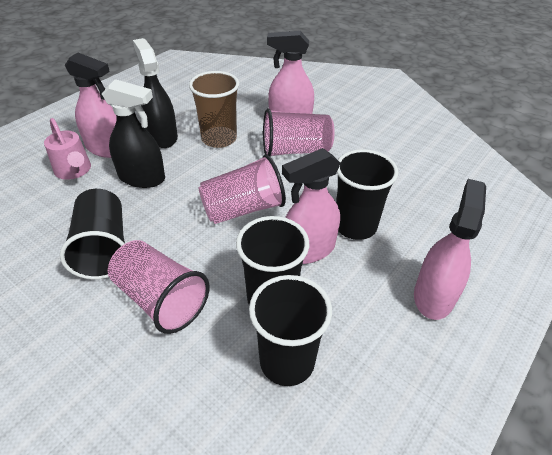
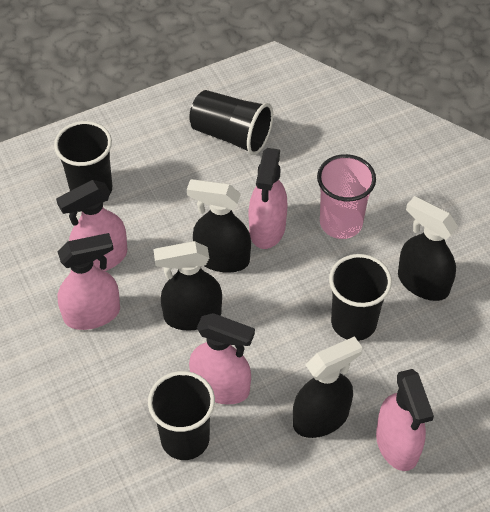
black spray bottle: [102,79,165,188] [133,38,178,148] = 2 -> [153,241,222,331] [187,179,251,273] [293,336,363,438] [398,196,458,301] = 4
brown cup: [189,71,239,148] = 1 -> none = 0
pink cup: [108,240,209,334] [198,155,286,224] [263,108,335,156] = 3 -> [317,154,376,239] = 1
pink spray bottle: [65,53,117,158] [267,31,314,114] [282,148,341,264] [414,179,486,320] = 4 -> [56,180,127,271] [57,233,120,330] [189,313,255,404] [249,148,288,249] [376,369,434,471] = 5
pink watering can: [44,118,91,180] = 1 -> none = 0

